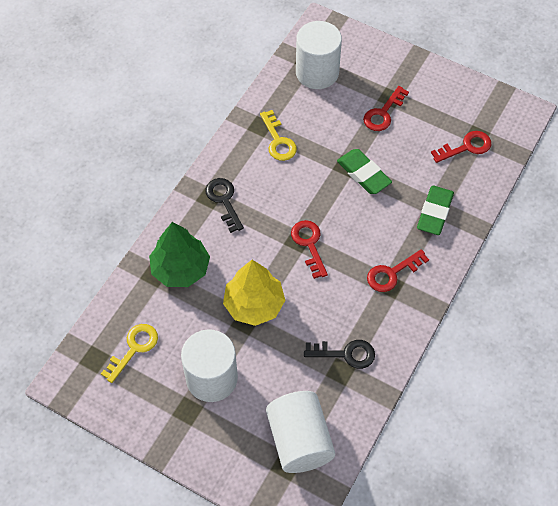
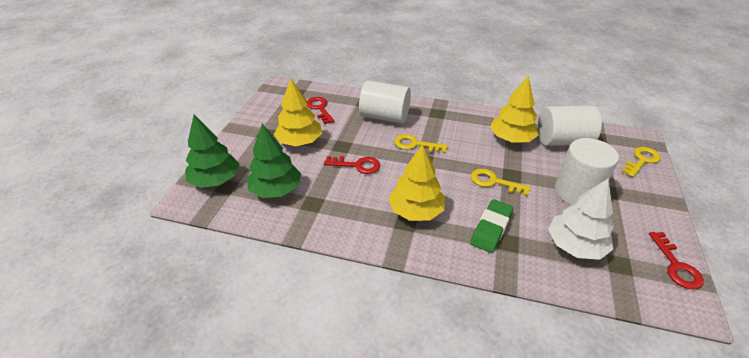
black key: [205,178,244,233] [304,340,375,369] = 2 -> none = 0
green eraser: [337,149,392,194] [417,186,454,235] = 2 -> [470,199,513,253] = 1
green tree: [149,222,210,287] = 1 -> [185,115,239,188] [247,124,301,198] = 2
red key: [291,220,328,279] [363,86,409,131] [367,249,429,292] [431,131,491,163] = 4 -> [307,97,334,124] [324,156,380,174] [649,232,704,289] = 3
white tree: none = 0 -> [548,178,614,260] = 1
yellow key: [101,324,158,383] [260,110,297,161] = 2 -> [394,134,448,153] [471,169,531,196] [622,147,661,177] = 3
yellow tree: [223,260,285,326] = 1 -> [274,79,322,146] [389,144,445,221] [490,75,539,143] = 3

